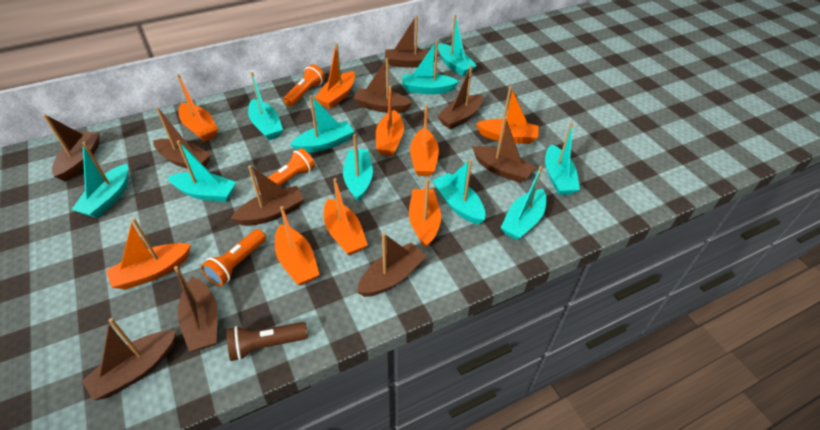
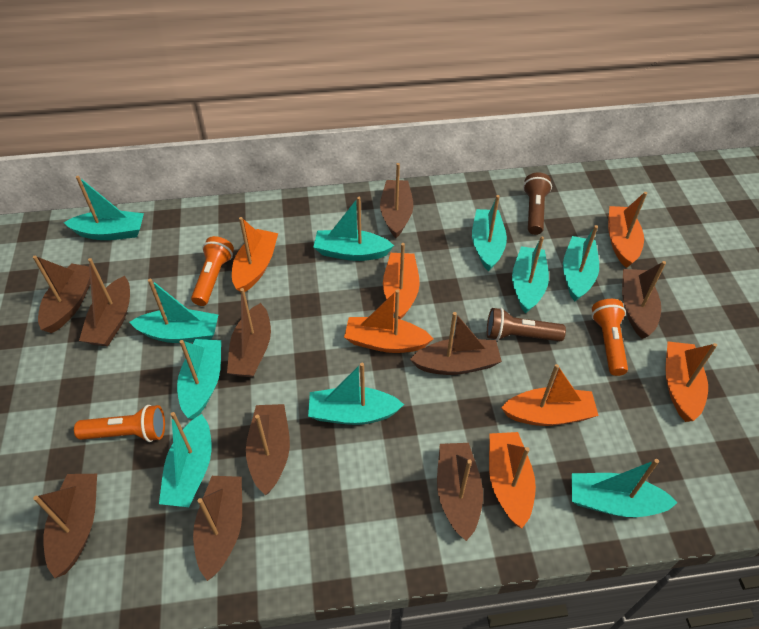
brown flashlight: [226,322,308,361] = 1 -> [487,308,566,341] [523,172,552,235] = 2
orange boat: [106,218,191,290] [177,74,218,142] [275,206,320,285] [315,43,355,109] [324,178,368,255] [376,86,404,156] [409,178,441,248] [410,104,439,176] [476,86,539,144] = 9 -> [232,217,278,292] [344,290,434,353] [383,243,420,320] [489,432,536,528] [501,364,599,426] [608,192,647,268] [665,342,717,422] = 7

